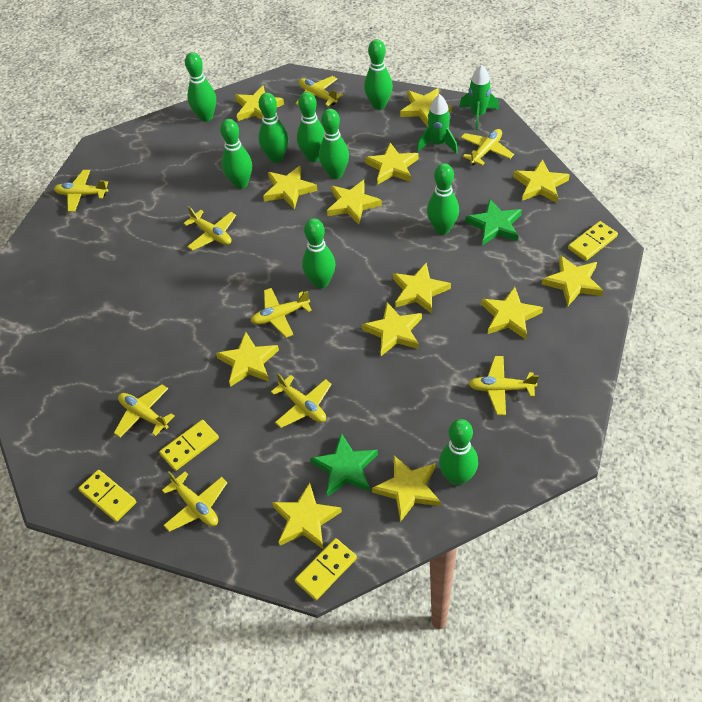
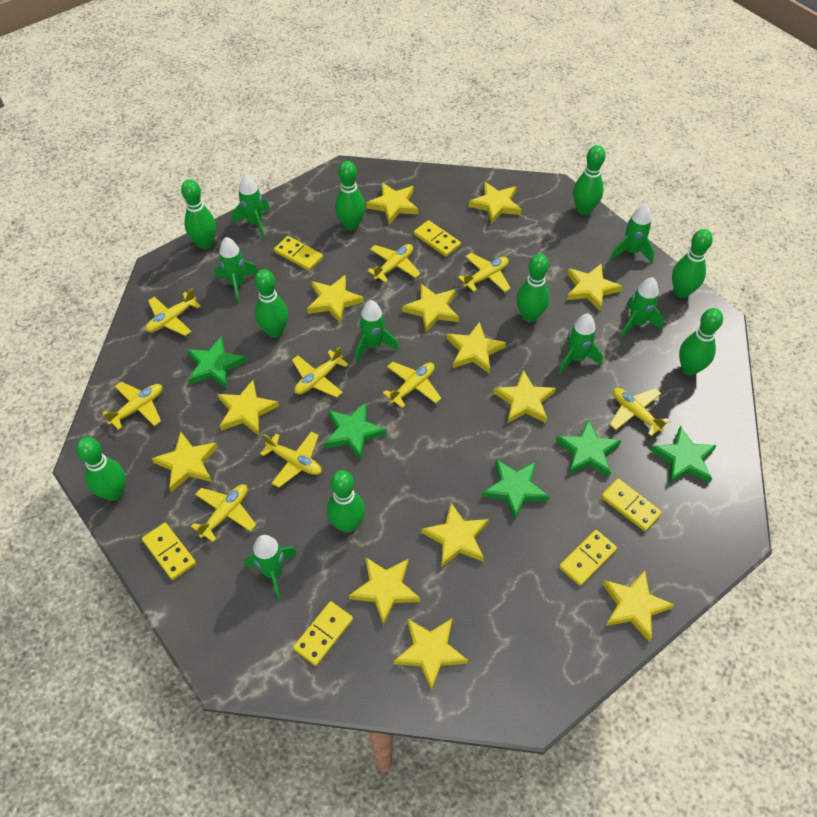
green rocket: [417,94,458,154] [459,65,499,130] = 2 -> [215,237,258,303] [232,174,270,238] [244,535,297,600] [355,300,399,362] [558,314,603,374] [610,204,654,263] [621,277,664,338] = 7
green star: [310,433,378,497] [465,199,522,245] = 2 -> [187,336,247,389] [324,402,386,460] [482,459,549,520] [556,419,621,477] [651,426,717,484] = 5
yellow domino: [78,470,136,522] [159,420,219,471] [295,538,357,600] [568,221,618,261] = 4 -> [142,523,196,580] [274,236,323,271] [293,601,353,666] [414,220,461,257] [559,530,617,586] [601,479,662,531] = 6

